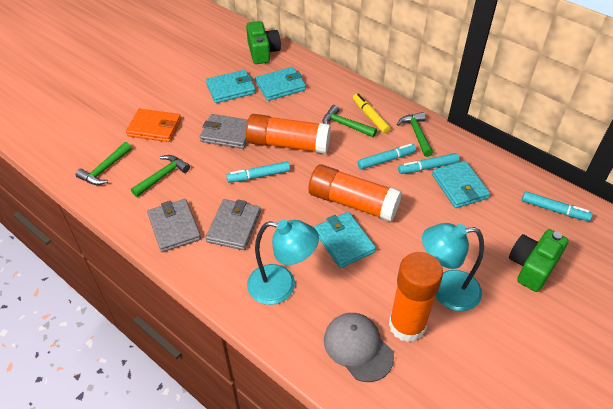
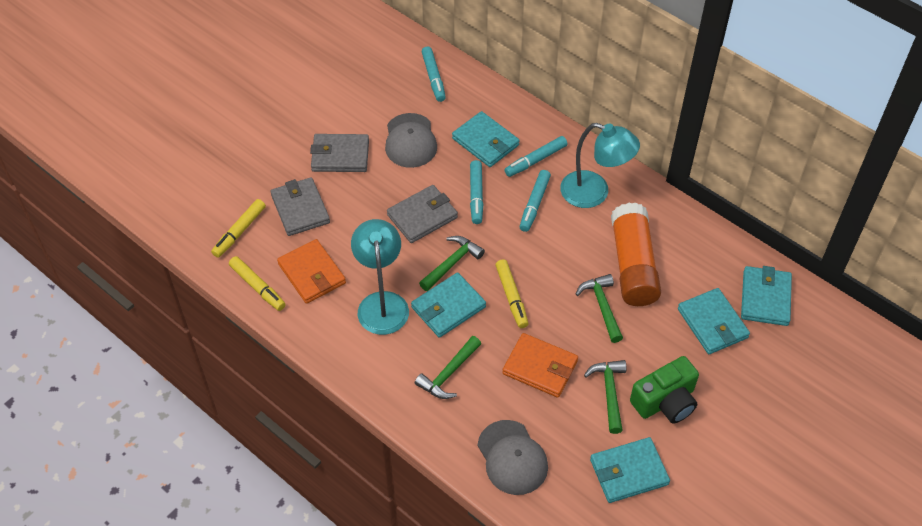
green camera: [246,21,281,64] [509,229,569,292] = 2 -> [630,356,699,424] = 1
grey cap: [324,313,394,382] = 1 -> [385,113,437,168] [477,420,548,495] = 2
orange glue stick: [246,114,331,154] [308,164,402,222] [389,252,443,342] = 3 -> [611,203,661,306] = 1
orange wallet: [126,109,181,142] = 1 -> [277,239,346,304] [502,333,578,397] = 2
turquoise wallet: [206,70,256,103] [255,67,306,101] [314,212,376,268] [432,161,490,208] = 4 -> [411,273,486,338] [452,111,520,167] [590,437,670,503] [678,288,750,354] [741,266,792,326] = 5
yellow marker: [353,94,390,134] = 1 -> [211,199,266,258] [229,256,286,311] [495,259,529,328] = 3

